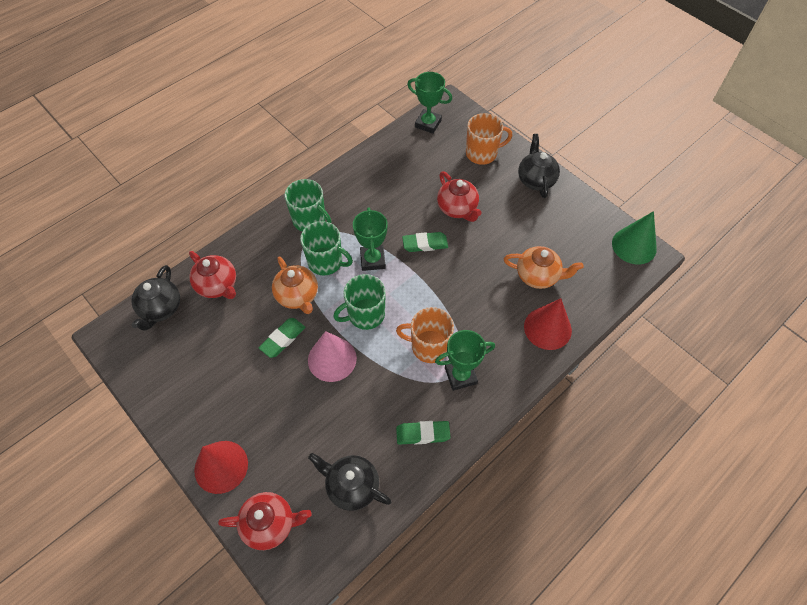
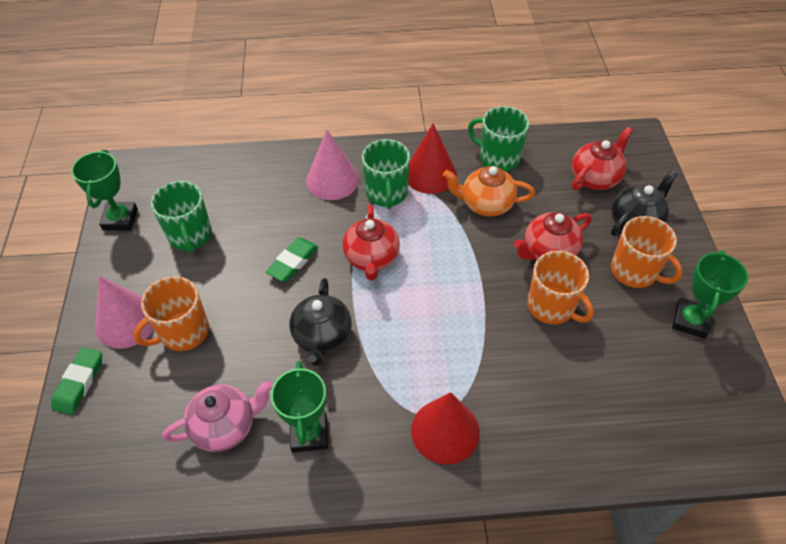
black teapot: [131,265,180,331] [308,453,392,511] [518,134,560,198] = 3 -> [289,278,352,366] [611,170,677,236] = 2
green cone: [612,211,657,264] = 1 -> none = 0
green eraser: [259,318,305,358] [396,421,450,445] [402,232,448,252] = 3 -> [51,347,102,415] [266,238,318,282] = 2
orange mug: [396,307,454,363] [466,113,512,165] = 2 -> [133,276,209,351] [527,251,594,325] [611,216,683,288] = 3
orange teapot: [272,257,318,314] [504,246,584,289] = 2 -> [443,166,535,216] = 1
pink cone: [308,331,357,382] = 1 -> [95,276,154,349] [306,130,359,200] = 2
pink teapot: none = 0 -> [162,380,273,452] = 1

